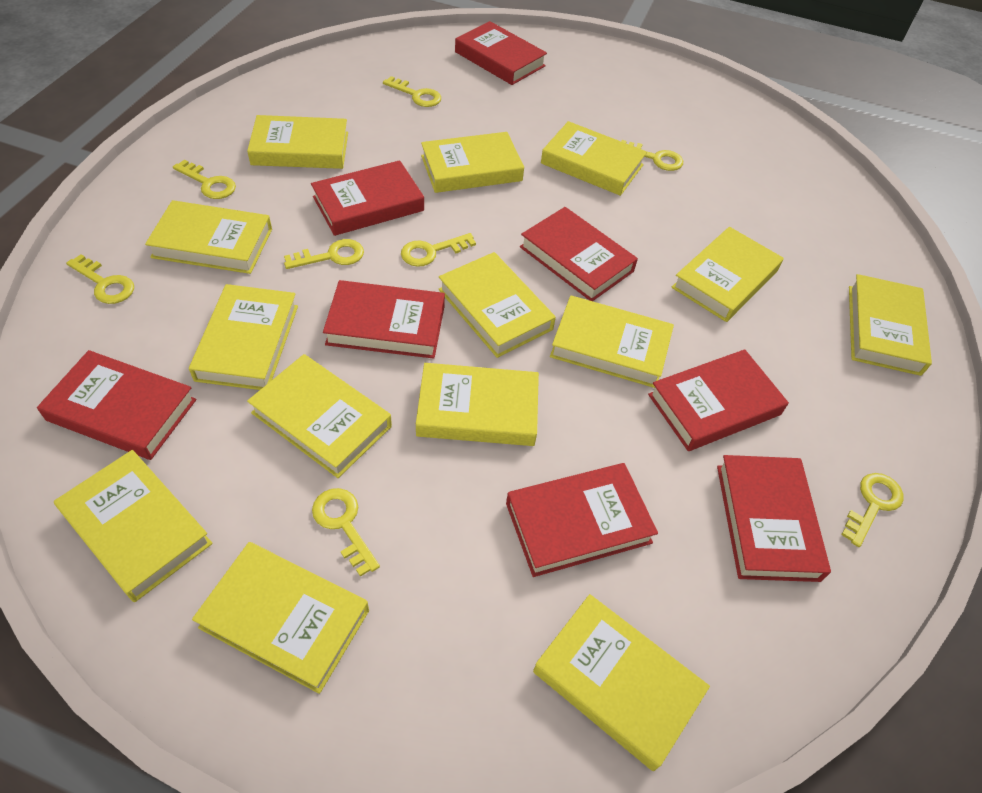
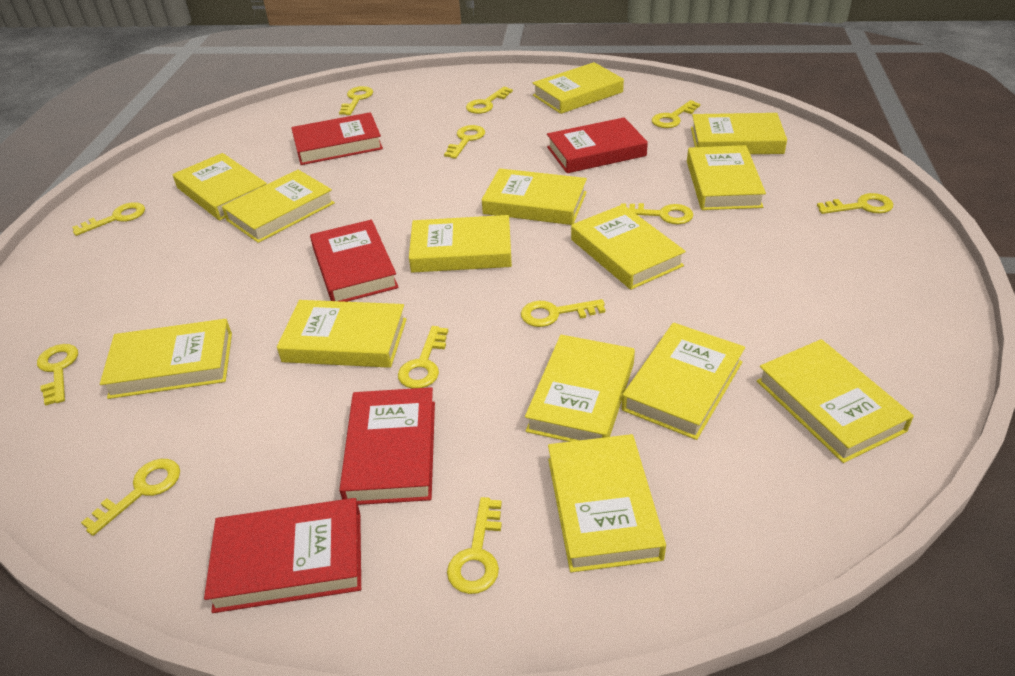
red book: [37,350,196,460] [311,160,424,236] [323,280,445,359] [455,21,547,85] [506,463,658,577] [520,207,638,301] [648,349,789,451] [717,455,831,582] = 8 -> [204,498,361,613] [291,112,383,165] [310,220,399,302] [339,387,435,505] [547,117,648,173] = 5
yellow key: [66,254,134,304] [173,160,236,199] [284,239,364,269] [312,488,380,577] [383,76,441,107] [401,233,476,267] [621,140,683,171] [841,473,904,547] = 8 -> [37,344,78,406] [72,202,145,236] [81,459,180,536] [339,86,373,115] [398,326,448,389] [444,125,485,159] [447,497,502,594] [466,86,513,114] [521,299,605,327] [621,203,693,225] [652,100,700,128] [817,193,893,214] = 12

